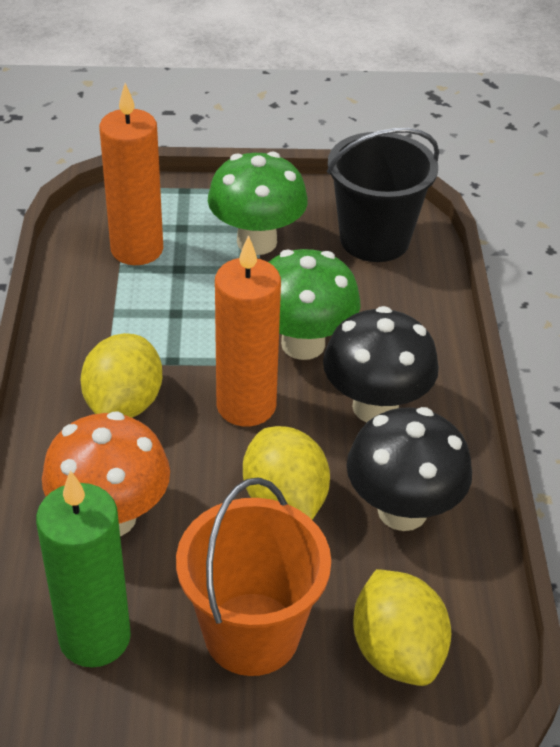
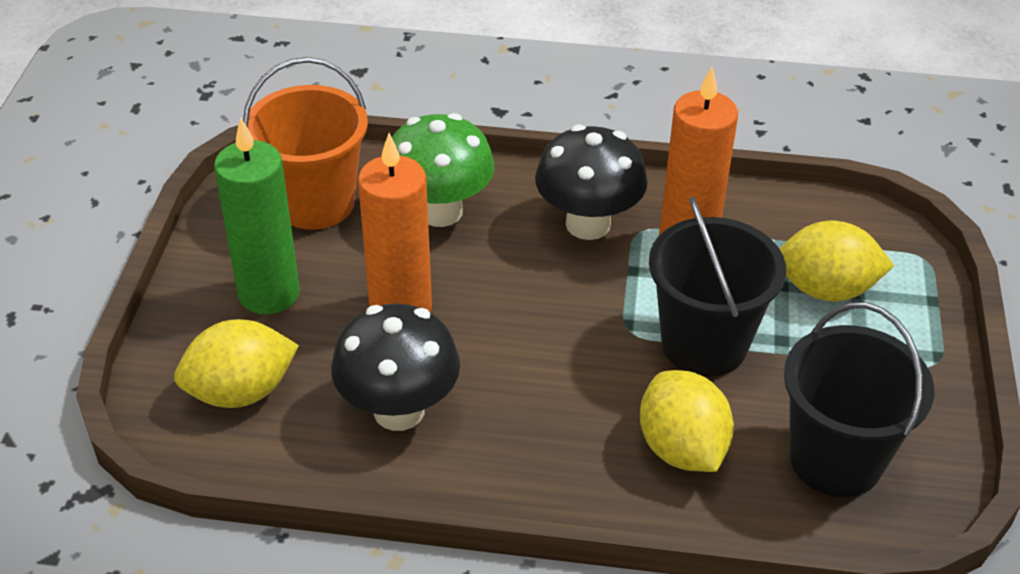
black bucket: [327,128,439,262] = 1 -> [649,197,786,377] [784,303,934,497] = 2
green mushroom: [208,151,308,255] [269,249,360,360] = 2 -> [392,113,494,227] = 1
orange mushroom: [42,411,170,536] = 1 -> none = 0

